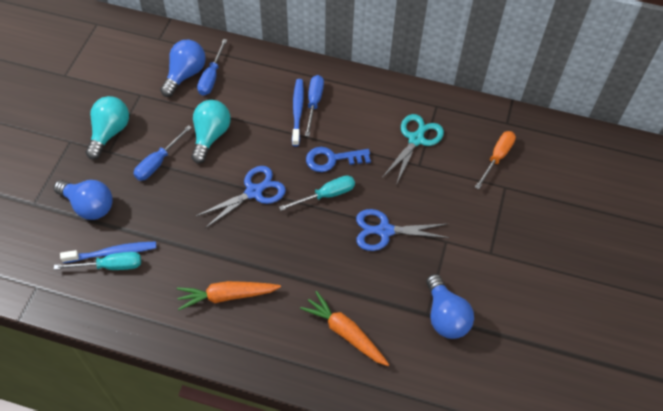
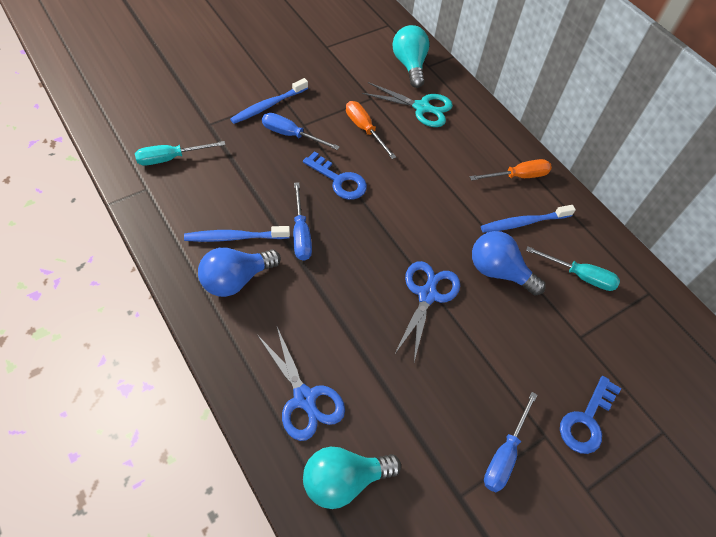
blue key: [306,147,371,172] = 1 -> [303,151,367,200] [560,376,621,454] = 2
blue light bulb: [54,180,113,220] [160,40,206,97] [426,274,474,339] = 3 -> [198,247,281,297] [472,231,546,296] = 2
blue toothbrush: [60,242,157,263] [292,79,304,146] = 2 -> [184,226,290,242] [230,78,308,124] [481,205,576,233] = 3
orange carrot: [177,281,281,310] [300,291,389,366] = 2 -> none = 0
orange screwdriver: [475,131,516,189] = 1 -> [346,101,396,159] [470,159,552,181] = 2

